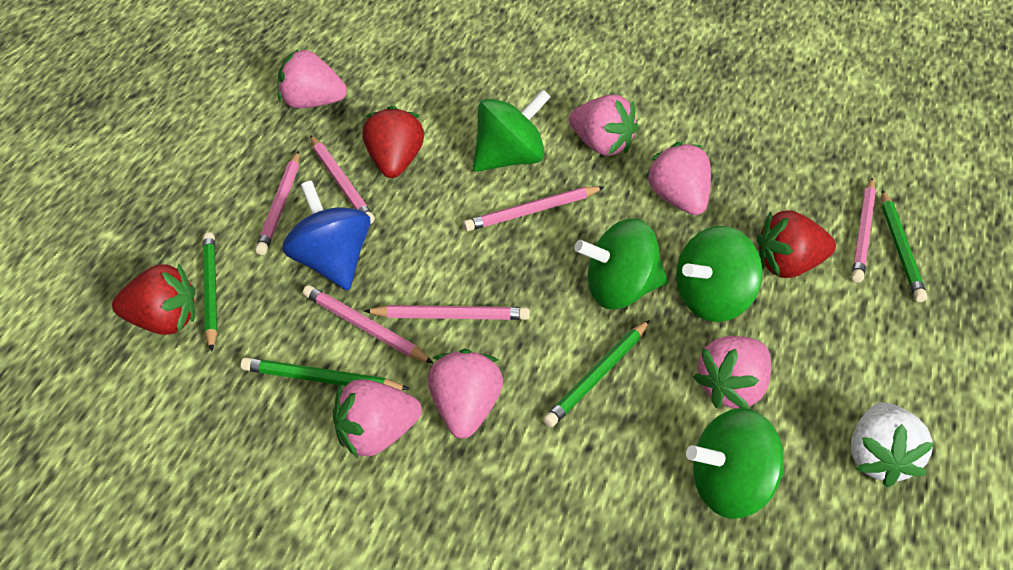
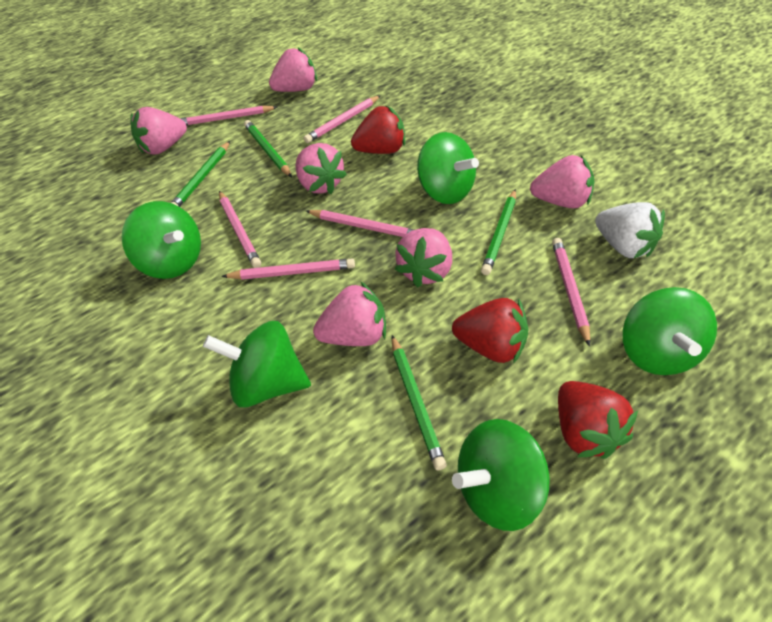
blue spinning top: [282,181,371,290] = 1 -> none = 0
green spinning top: [473,90,551,172] [574,218,668,309] [676,226,763,322] [686,408,784,519] = 4 -> [122,201,201,279] [203,321,311,407] [417,132,479,204] [452,419,550,531] [623,287,717,375] = 5

